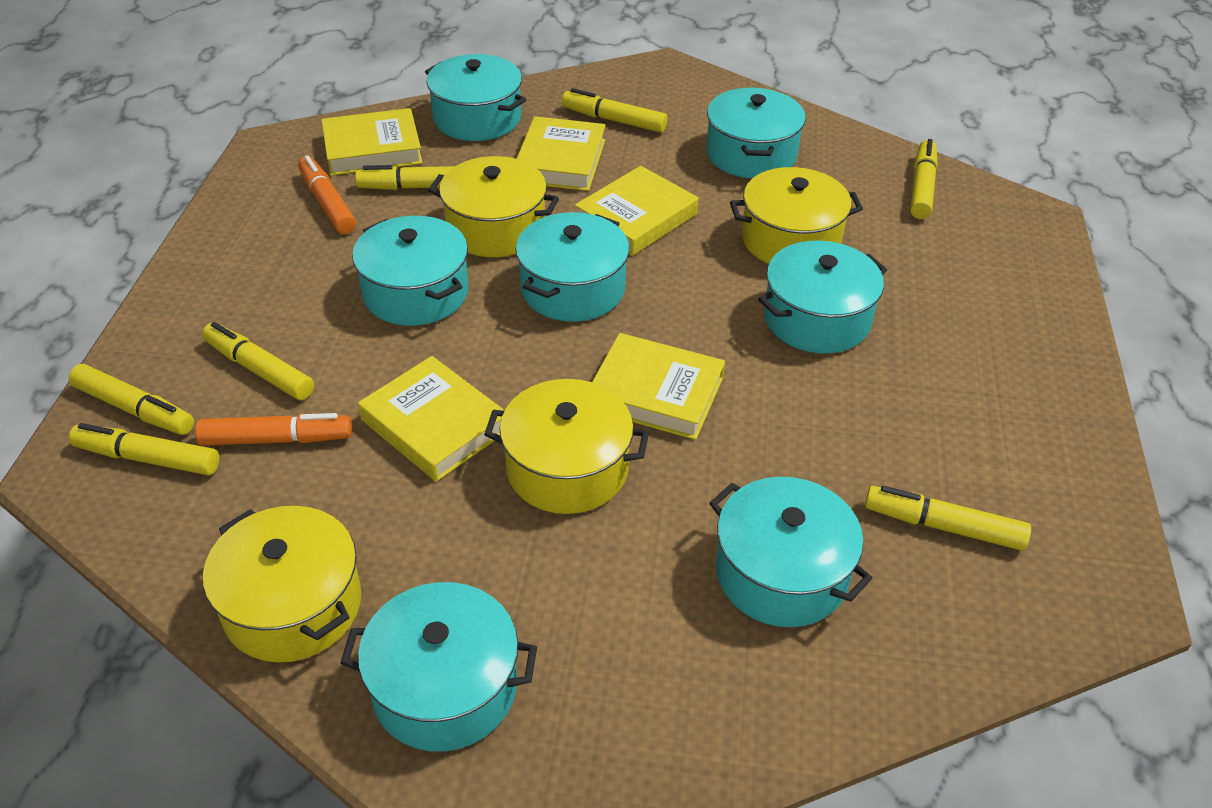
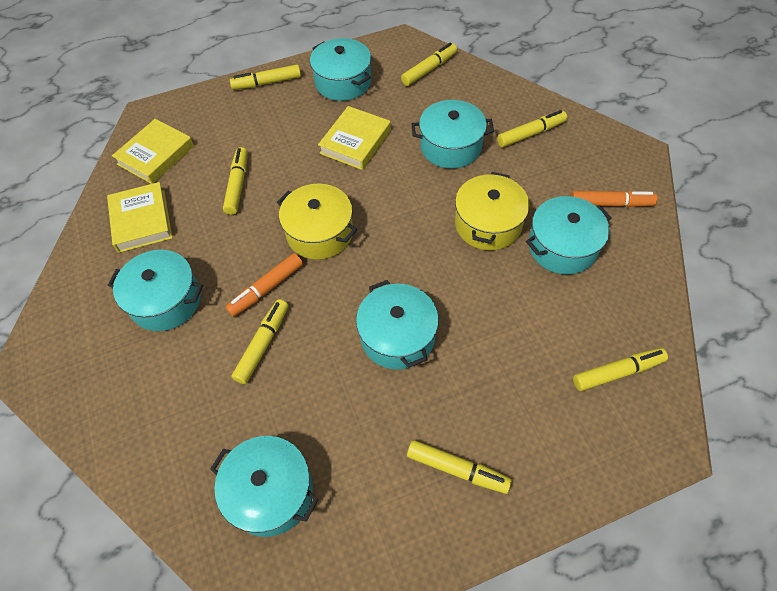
turquoise pot: [340,582,537,752] [352,216,469,326] [425,54,526,141] [516,212,629,322] [706,88,806,178] [710,477,872,627] [758,241,887,353] = 7 -> [108,250,203,331] [210,436,319,537] [310,38,371,101] [356,280,439,370] [412,100,494,169] [526,196,612,275] = 6
yellow book: [321,108,423,176] [358,356,505,482] [517,116,606,191] [575,166,698,256] [592,333,725,440] = 5 -> [107,182,173,253] [112,119,194,184] [318,106,391,170] = 3
yellow pot: [203,506,361,663] [428,156,559,257] [484,379,649,514] [730,167,863,264] = 4 -> [277,183,357,260] [455,172,530,250] = 2

